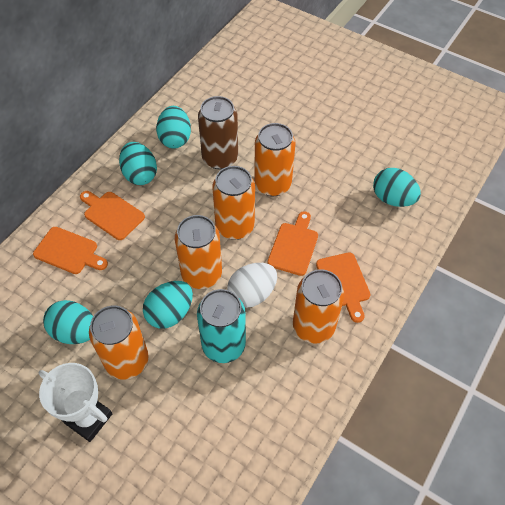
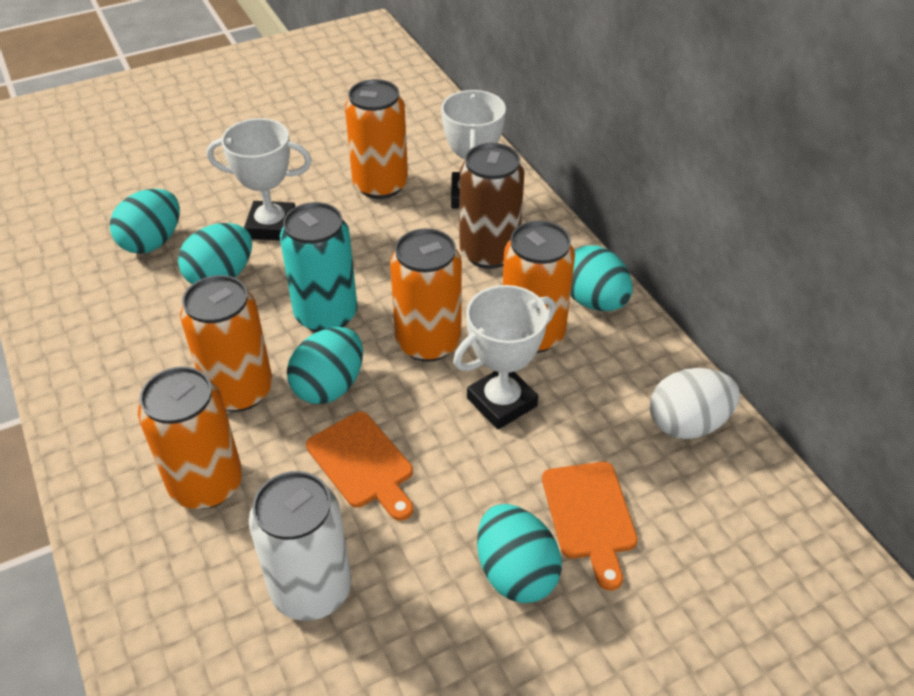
orange cutting board: [33,227,108,274] [80,191,145,240] [267,211,318,276] [316,252,371,323] = 4 -> [306,412,413,521] [542,462,638,591] = 2
white can: none = 0 -> [249,471,351,621] = 1
white trophy: [39,363,113,442] = 1 -> [207,118,312,241] [441,90,506,209] [453,285,556,429] = 3

